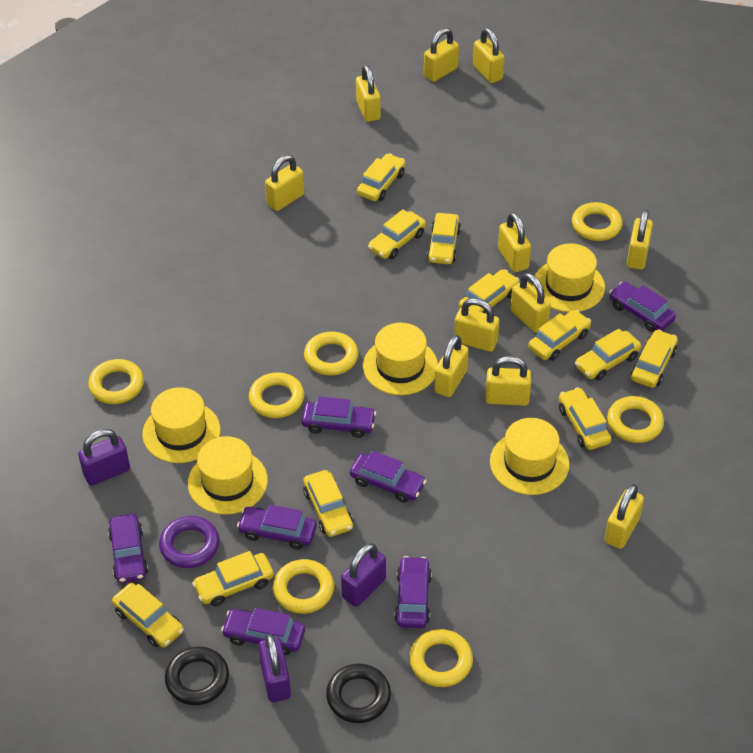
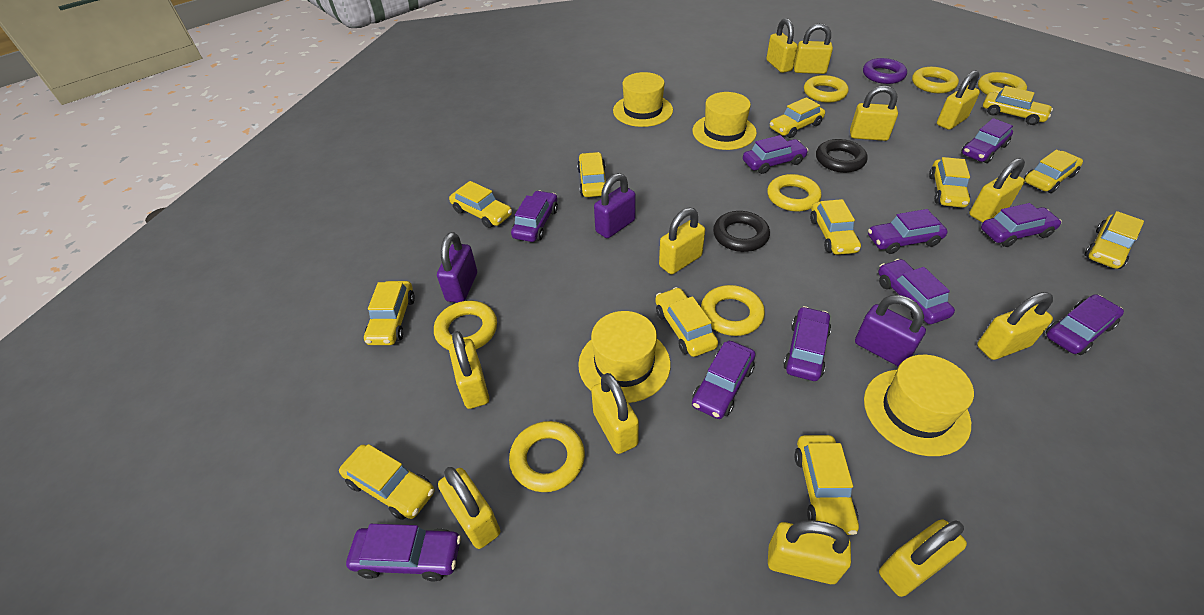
purple car: [108,514,148,583] [221,608,305,655] [237,504,317,550] [302,396,376,438] [350,450,426,503] [394,556,432,628] [609,282,676,332] = 7 -> [346,524,461,581] [511,190,558,242] [692,341,756,419] [743,135,808,174] [783,306,831,381] [868,209,948,254] [878,259,955,324] [961,118,1013,163] [981,203,1062,247] [1046,294,1124,355] = 10
yellow car: [112,583,184,648] [192,551,274,606] [303,470,353,537] [357,153,405,201] [368,209,426,259] [427,213,461,264] [459,269,520,314] [528,310,591,361] [559,387,611,450] [575,329,641,380] [631,329,678,388] = 11 -> [339,444,434,520] [364,281,415,345] [449,181,512,228] [577,152,606,197] [655,287,718,357] [770,97,825,138] [794,435,859,535] [810,199,861,255] [929,157,970,208] [983,86,1053,125] [1024,150,1083,193] [1085,211,1144,269] = 12
yellow hat: [142,387,221,463] [188,436,268,515] [363,323,438,395] [490,418,569,495] [533,243,605,312] = 5 -> [578,311,671,403] [613,72,673,127] [692,92,757,150] [864,355,974,456] = 4
yellow padlock: [265,155,304,211] [356,65,381,122] [424,28,459,82] [434,335,469,397] [454,298,499,352] [473,28,505,83] [485,356,531,406] [498,212,531,272] [510,273,551,333] [604,484,644,549] [627,209,653,270] = 11 -> [438,467,500,549] [449,331,489,409] [591,373,639,454] [659,207,705,274] [766,18,798,73] [768,520,851,584] [794,23,833,74] [850,85,898,141] [879,519,967,597] [937,70,980,130] [969,158,1025,222] [977,292,1053,360] = 12

